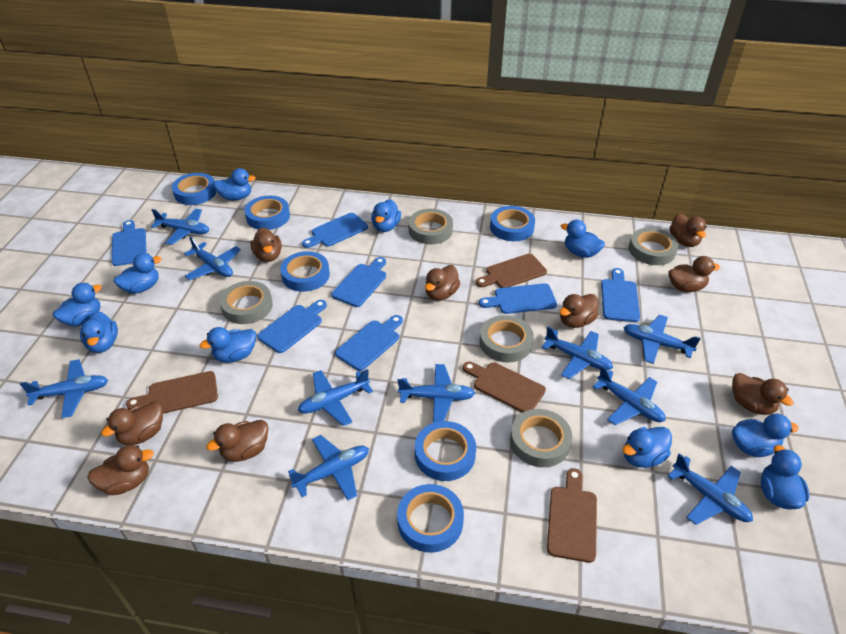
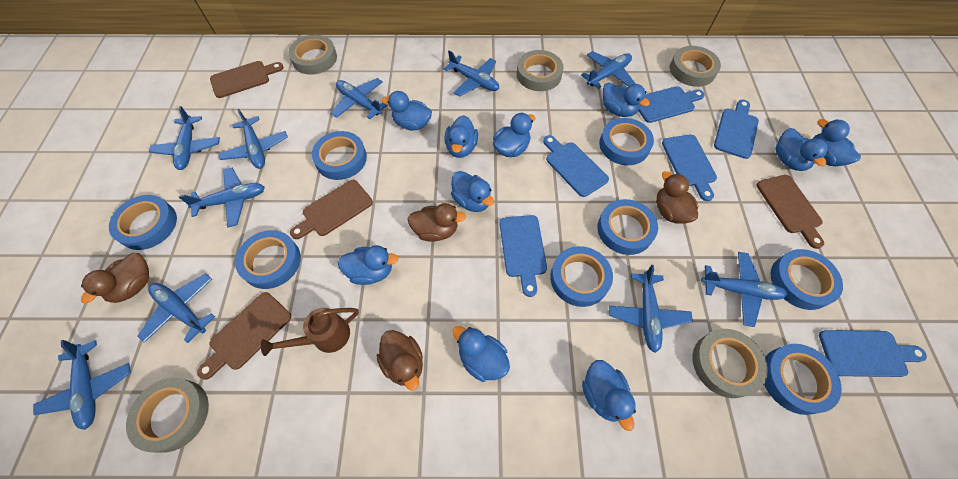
blue cutting board: [112,220,146,266] [257,300,327,353] [302,213,368,248] [331,257,386,307] [335,315,403,371] [479,283,557,314] [601,268,640,322] = 7 -> [499,215,547,297] [543,135,609,197] [638,86,705,123] [662,135,717,201] [714,100,759,159] [819,330,927,377] = 6
blue tape: [172,173,217,205] [244,196,290,230] [280,251,330,292] [397,484,464,553] [415,421,476,481] [490,206,535,241] = 6 -> [109,195,177,250] [235,230,301,289] [312,131,367,180] [550,246,613,307] [597,199,658,255] [599,118,654,165] [764,344,842,415] [770,249,843,310] = 8
brown duck: [87,445,154,495] [101,401,163,445] [206,420,268,462] [250,228,282,262] [425,265,460,301] [559,294,599,328] [668,256,720,292] [670,213,707,247] [732,373,794,415] = 9 -> [81,253,149,303] [376,330,423,391] [407,203,466,242] [656,171,698,224] = 4
brown watering can: none = 0 -> [261,308,359,356] = 1

